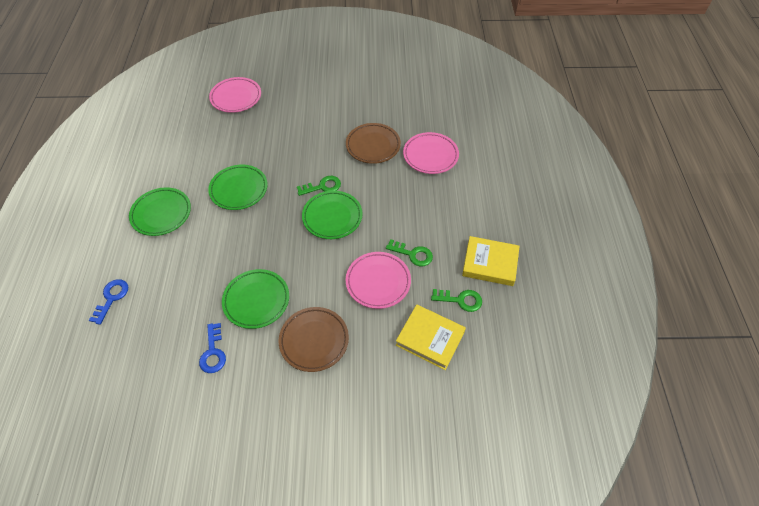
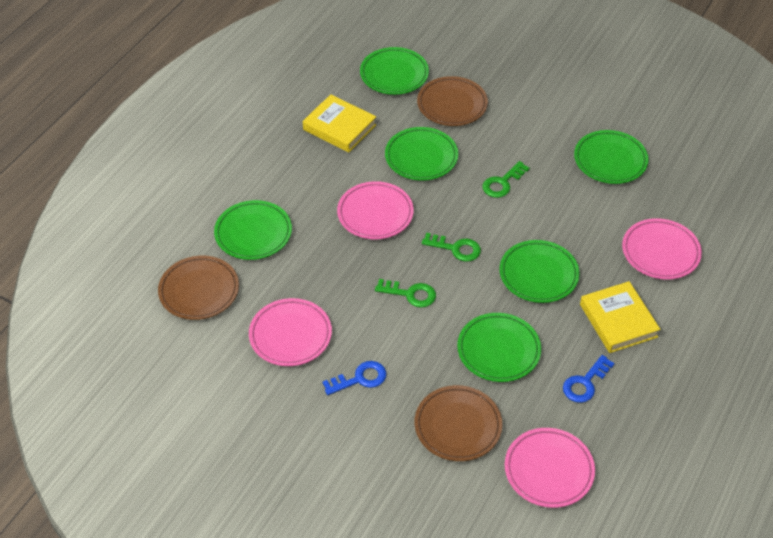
brown plate: [278,307,349,372] [346,123,401,164] = 2 -> [158,256,239,320] [415,385,502,461] [417,76,488,126] = 3
green plate: [129,187,191,236] [208,165,268,210] [222,269,289,329] [302,190,363,239] = 4 -> [214,200,292,260] [360,47,429,95] [385,127,458,181] [457,313,541,382] [500,240,580,303] [574,130,649,184] = 6
pink plate: [209,77,261,113] [346,252,411,309] [403,132,459,174] = 3 -> [249,298,332,366] [337,181,414,239] [505,428,595,508] [622,218,702,280] = 4

